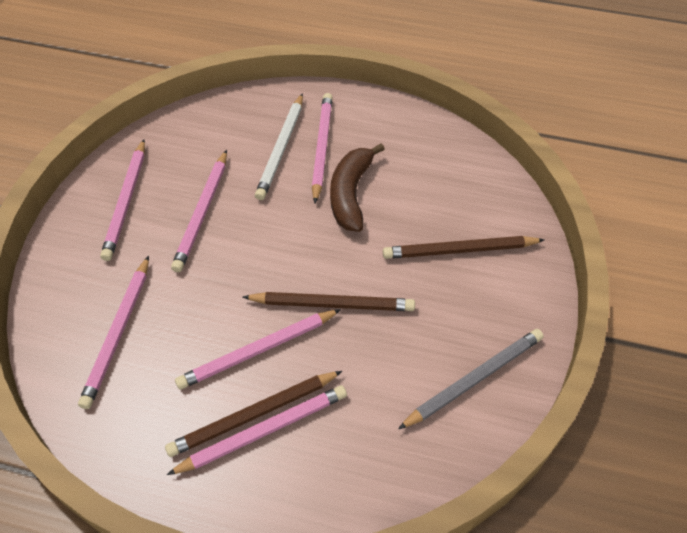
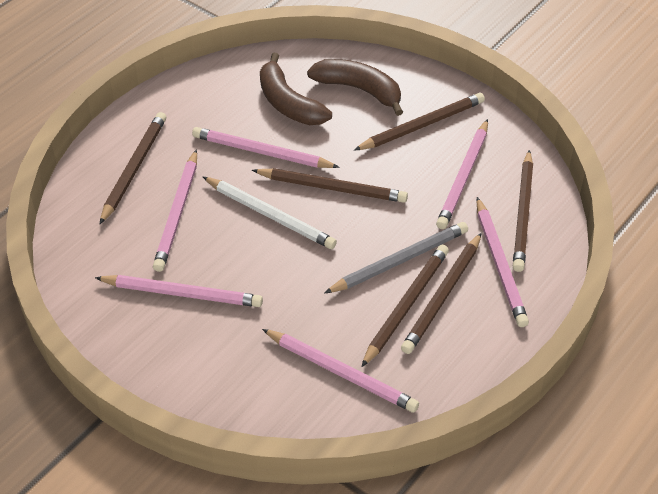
brown banana: [330,144,385,232] = 1 -> [260,53,332,125] [307,59,403,116] = 2
brown pencil: [165,371,342,457] [243,292,415,311] [383,236,544,259] = 3 -> [100,112,166,224] [252,168,408,203] [354,93,485,150] [362,245,449,367] [401,233,482,354] [513,150,533,272] = 6

